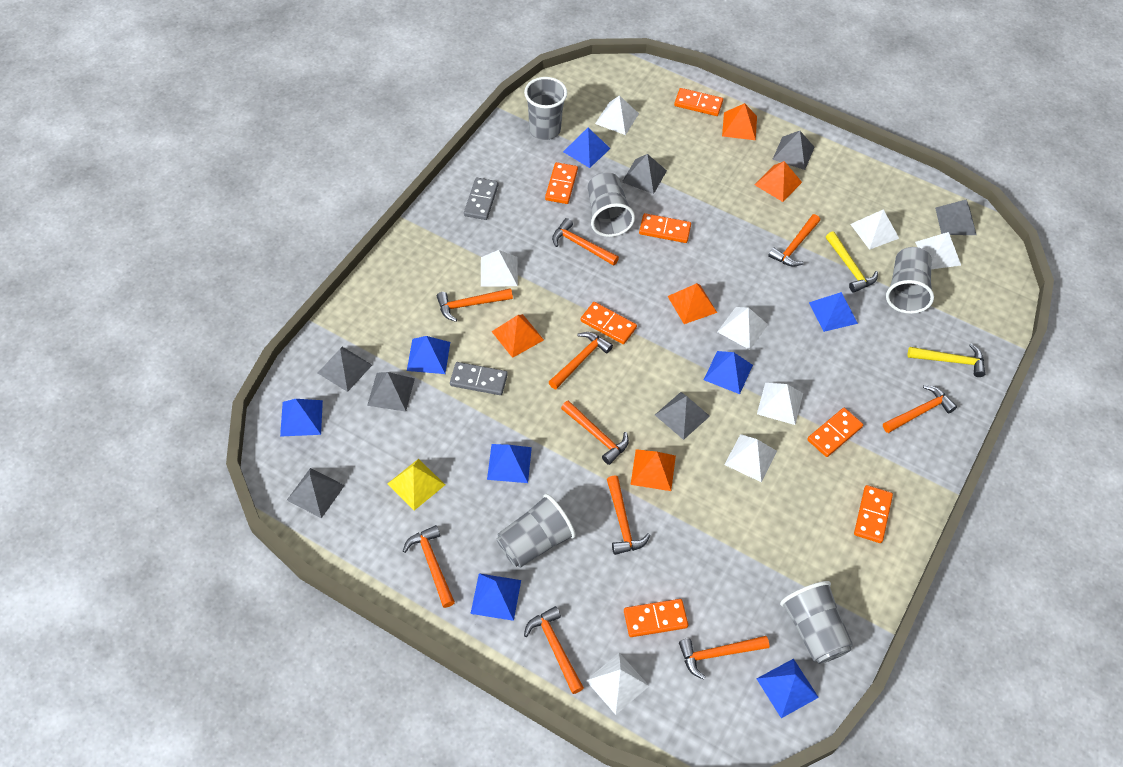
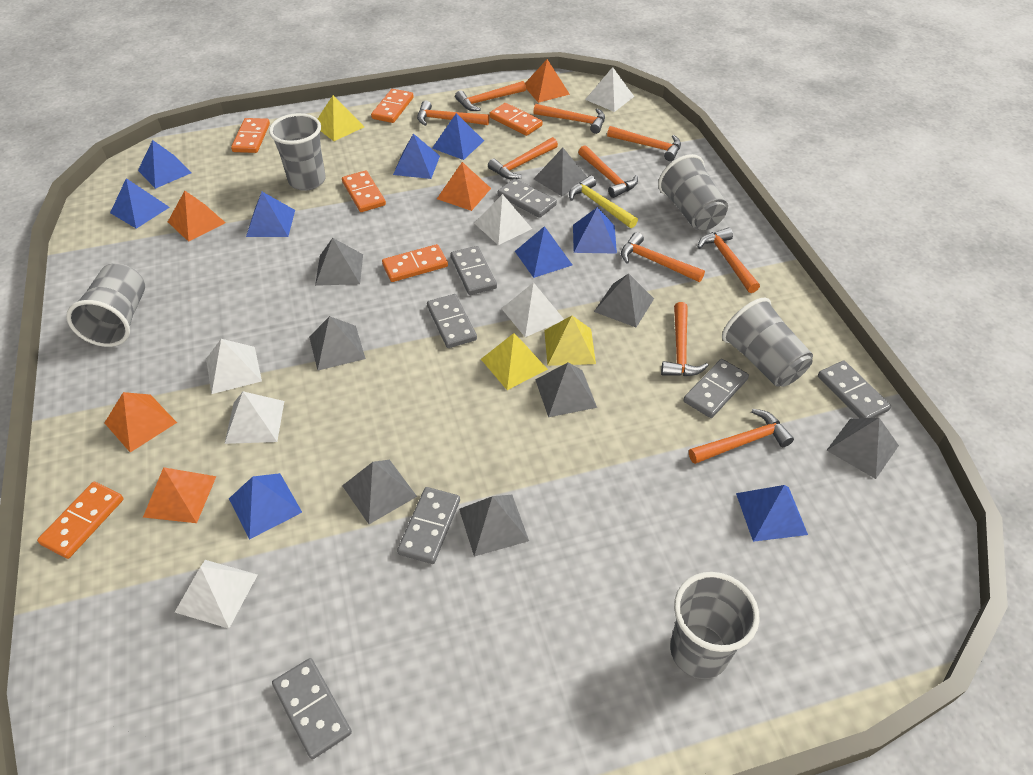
blue pyramid: [280,399,323,437] [407,336,450,374] [470,573,521,621] [487,444,532,483] [563,127,610,168] [704,351,753,394] [757,658,819,718] [809,292,858,332] = 8 -> [110,178,169,229] [138,140,192,189] [229,473,302,540] [246,192,295,237] [393,134,440,179] [432,113,484,160] [515,226,572,278] [573,207,617,254] [736,485,808,542] = 9
grey domino: [450,362,508,395] [464,178,498,220] = 2 -> [272,658,352,759] [397,487,460,564] [427,294,477,348] [451,246,497,295] [497,179,557,218] [683,359,749,418] [818,361,891,418] = 7
grey pyramid: [287,468,345,518] [318,347,372,392] [367,372,415,412] [622,154,667,194] [655,392,710,440] [772,131,815,170] [935,200,977,235] = 7 -> [309,316,366,371] [315,238,363,286] [342,460,417,524] [459,495,529,557] [534,148,587,196] [535,363,597,417] [594,273,654,327] [826,418,899,479] = 8
orange domino: [545,162,578,204] [581,302,637,344] [624,599,688,637] [639,213,691,243] [674,88,723,116] [807,408,863,457] [854,485,893,543] = 7 -> [37,482,123,559] [231,118,270,153] [342,170,386,212] [371,89,414,123] [382,244,448,282] [489,103,543,136] = 6
white pyramid: [481,250,518,287] [586,653,649,715] [595,95,639,135] [717,307,768,350] [724,434,777,482] [757,383,803,425] [850,209,899,250] [915,232,961,269] = 8 -> [175,560,258,628] [206,339,262,394] [225,391,284,444] [474,194,532,245] [501,282,564,337] [585,67,634,112] = 6
yellow hammer: [826,231,878,293] [908,344,985,377] = 2 -> [569,175,638,228] = 1
yellow pyramid: [387,459,445,510] = 1 -> [318,95,364,141] [481,333,548,390] [544,316,596,366] = 3

